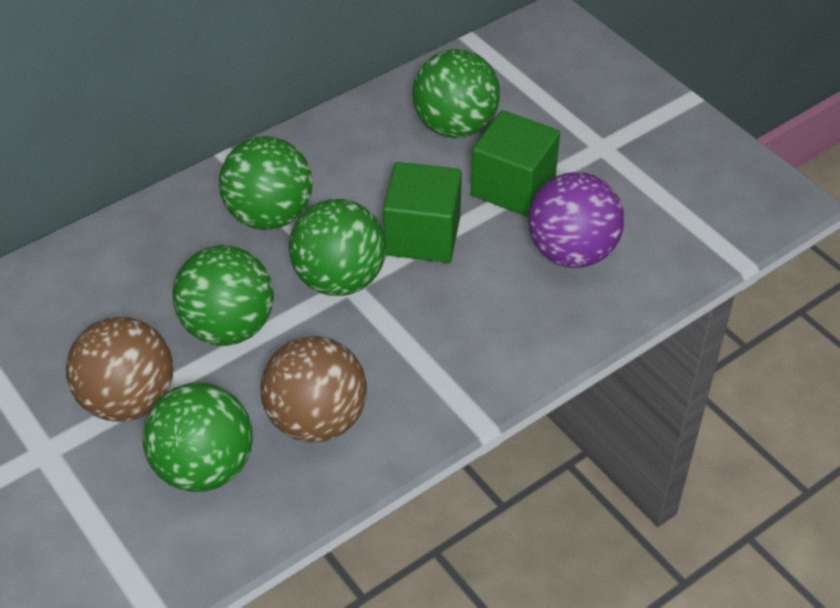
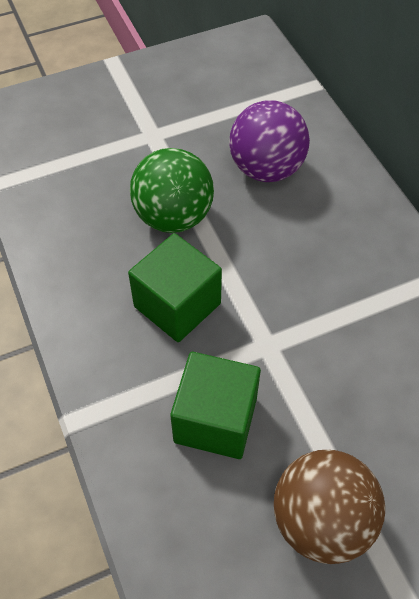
brown ball: [66,317,173,422] [260,336,367,443] = 2 -> [274,450,385,564] = 1
green ball: [142,382,253,492] [173,245,274,346] [219,136,313,230] [289,199,386,296] [412,49,500,138] = 5 -> [130,148,214,233] = 1

